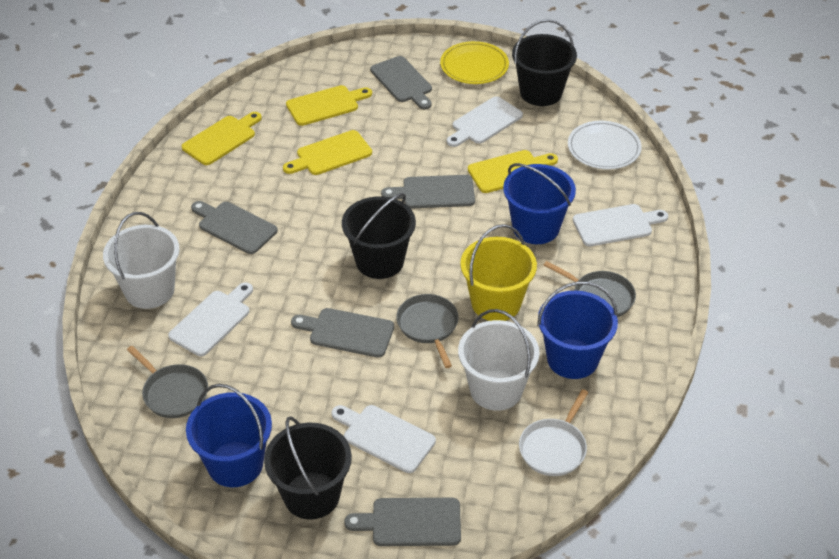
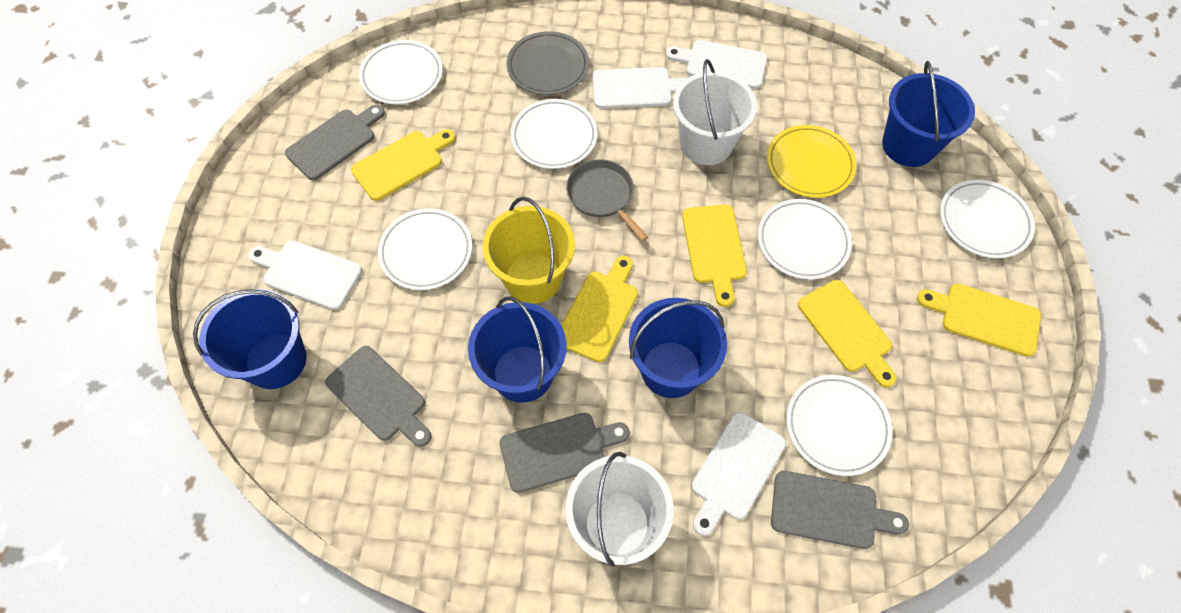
black bucket: [264,416,352,519] [342,193,416,279] [512,19,577,106] = 3 -> none = 0
blue bucket: [186,384,272,487] [503,163,576,244] [537,281,618,379] = 3 -> [193,289,306,389] [468,297,567,403] [629,298,727,398] [882,61,975,167] = 4
grey cutting board: [191,201,278,254] [291,308,394,358] [344,498,461,546] [370,56,432,109] [381,175,475,209] = 5 -> [285,104,385,180] [325,346,432,447] [500,413,629,493] [771,471,909,549] = 4
grey pan: [127,346,208,418] [396,294,459,368] [543,261,636,317] = 3 -> [566,159,648,241] = 1
grey plate: none = 0 -> [507,31,589,95] = 1
white pan: [519,389,589,476] = 1 -> none = 0
white plate: [568,121,642,170] = 1 -> [359,40,443,104] [378,208,472,290] [511,99,598,169] [758,199,852,280] [786,375,893,476] [940,180,1035,258] = 6
yellow cutting board: [182,112,262,165] [283,130,372,175] [286,85,372,126] [468,150,558,193] = 4 -> [351,129,455,201] [561,256,638,363] [682,205,747,307] [798,280,897,388] [917,283,1041,357] = 5

